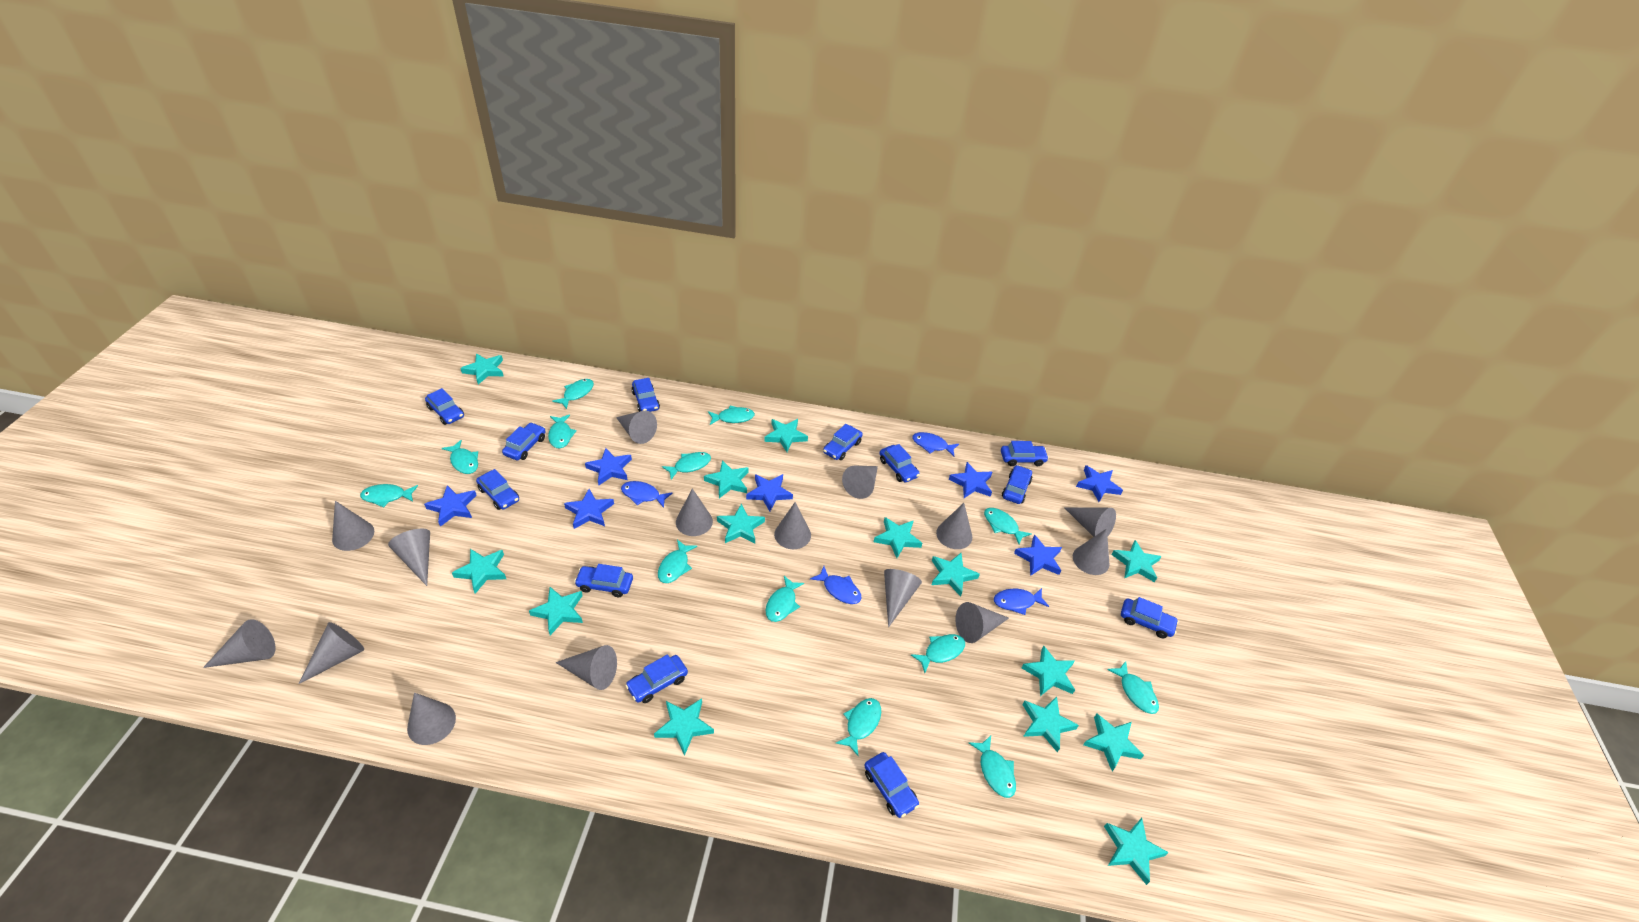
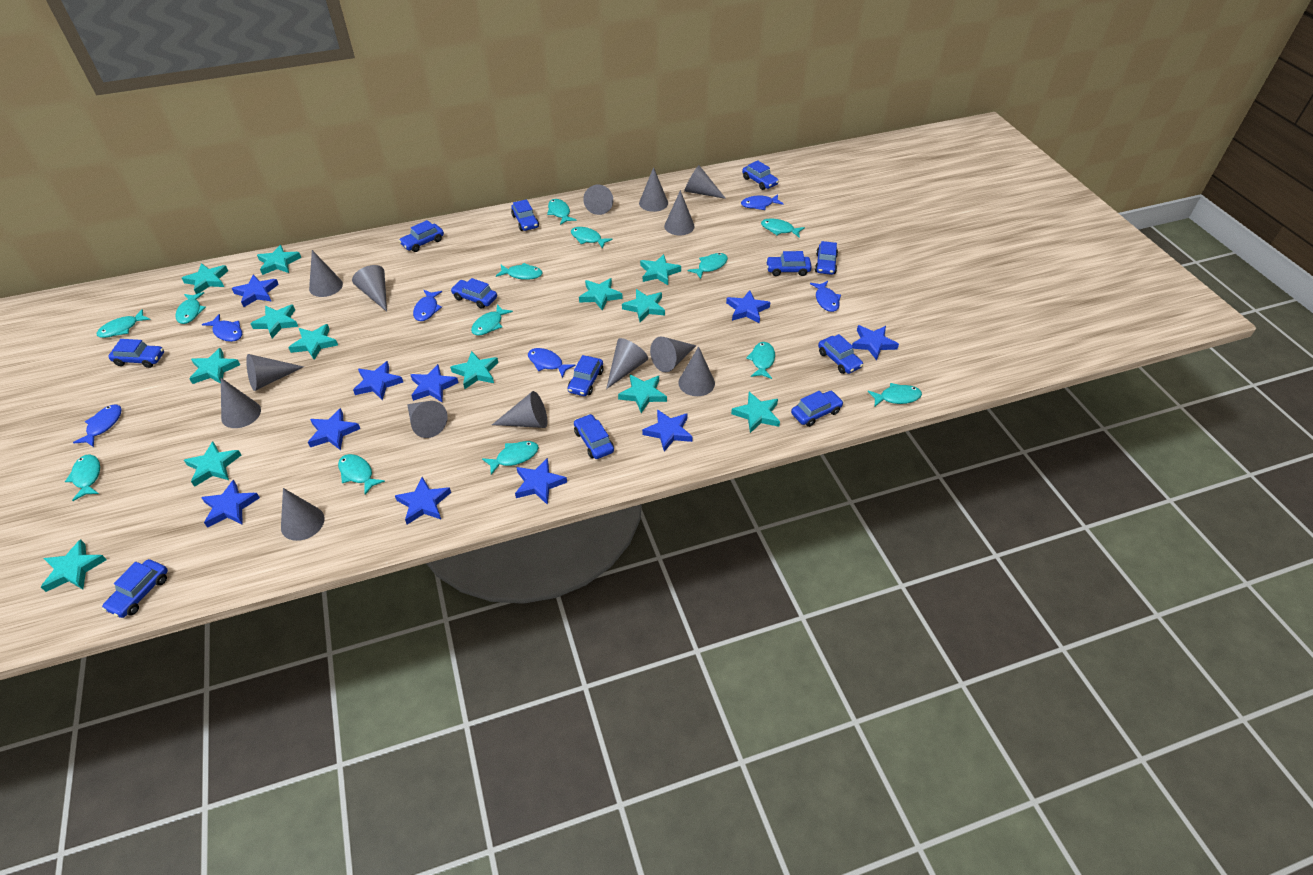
blue fish: [621,481,673,508] [810,566,862,604] [912,432,959,456] [994,588,1049,615] = 4 -> [73,405,122,447] [202,314,242,342] [413,290,442,321] [528,348,575,378] [741,194,783,210] [810,281,841,312] = 6
blue star: [424,485,477,527] [564,489,614,529] [585,448,632,485] [746,474,793,511] [949,462,992,498] [1014,534,1062,576] [1076,465,1123,502] = 7 -> [201,480,260,528] [232,274,279,307] [308,408,360,450] [353,361,403,400] [395,477,451,525] [410,364,459,402] [515,458,567,505] [642,409,693,452] [726,290,770,323] [852,325,899,360] = 10
grey cone: [203,619,275,668] [299,622,364,684] [332,501,374,551] [388,528,430,586] [407,693,456,745] [556,645,617,690] [616,411,657,444] [676,488,713,536] [774,502,811,549] [842,466,878,499] [884,569,922,627] [936,503,972,549] [955,602,1009,643] [1064,507,1116,537] [1073,528,1110,575] = 15 -> [221,378,261,428] [246,354,304,391] [281,488,325,541] [309,250,343,297] [352,265,387,312] [407,401,448,438] [492,391,547,428] [583,185,613,215] [606,338,648,389] [639,167,668,212] [650,336,696,372] [664,190,695,235] [678,346,715,396] [684,165,726,199] = 14
turquoise star: [452,549,506,594] [460,353,503,384] [529,587,583,635] [654,698,714,756] [704,460,748,498] [717,504,765,544] [764,419,808,452] [874,517,922,558] [932,553,980,597] [1022,645,1075,696] [1022,696,1079,752] [1083,714,1144,771] [1104,818,1169,885] [1111,540,1162,582] = 14 -> [41,539,107,592] [182,263,228,294] [184,441,241,487] [190,348,240,384] [250,305,298,338] [257,245,301,275] [288,324,338,360] [450,351,498,389] [579,278,623,311] [618,374,667,413] [622,289,665,322] [640,254,681,285] [731,392,780,433] = 13

